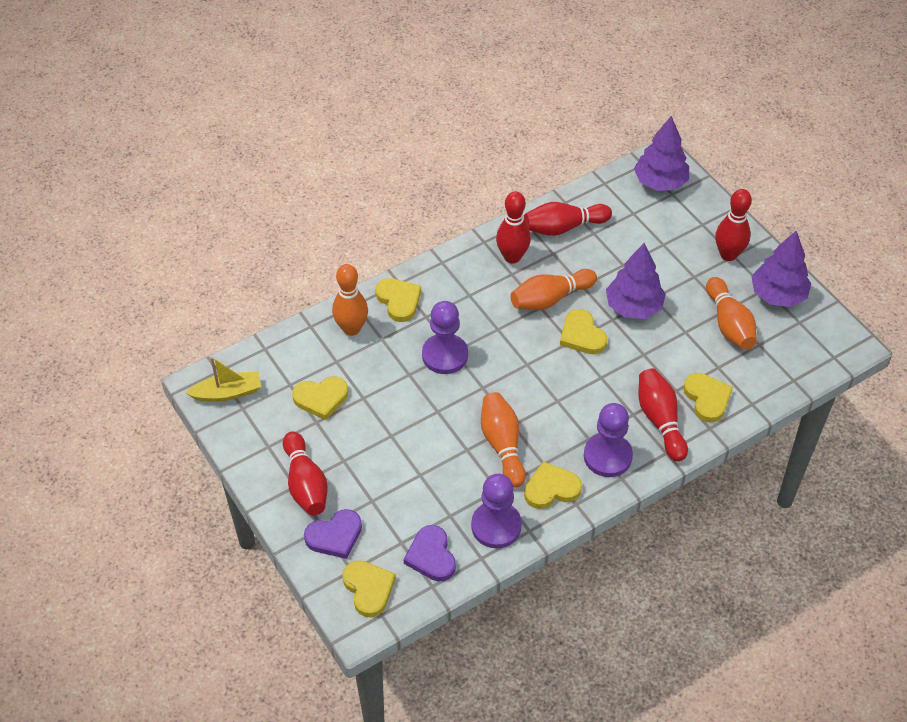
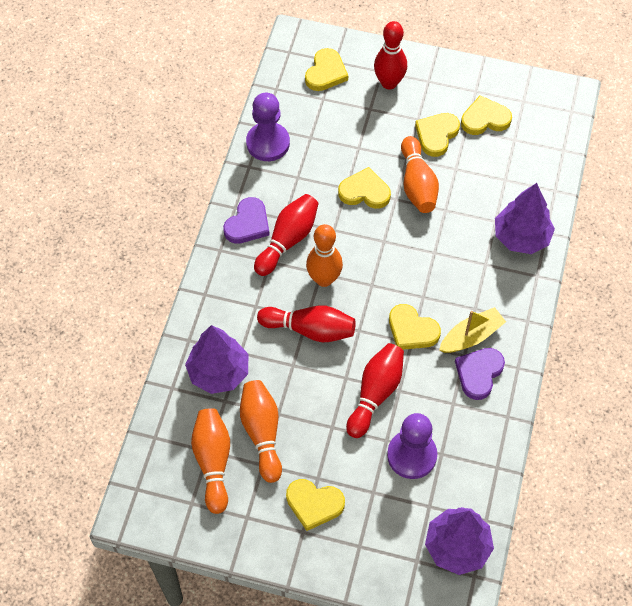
purple pawn: [422,301,468,374] [471,474,522,548] [584,403,633,477] = 3 -> [246,93,290,161] [387,413,437,479] = 2
red bowling pin: [283,431,328,515] [496,191,531,264] [524,202,612,236] [639,368,688,462] [715,189,752,261] = 5 -> [254,194,318,276] [257,305,356,342] [346,343,404,438] [374,21,407,90] = 4

